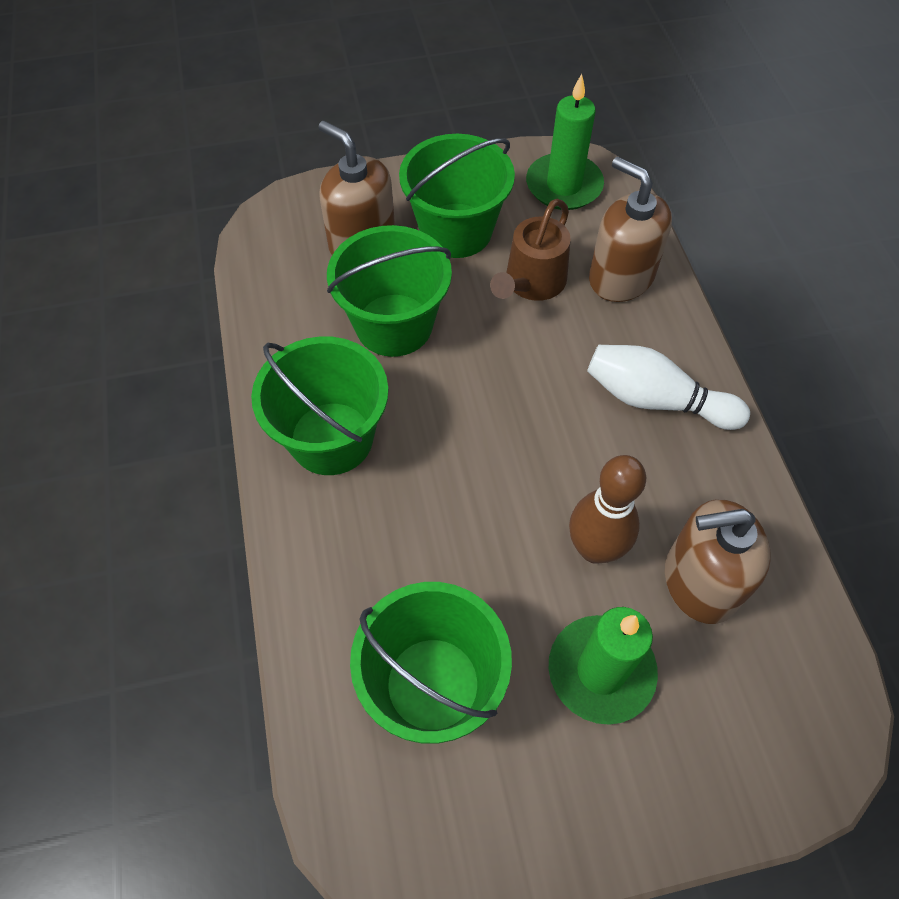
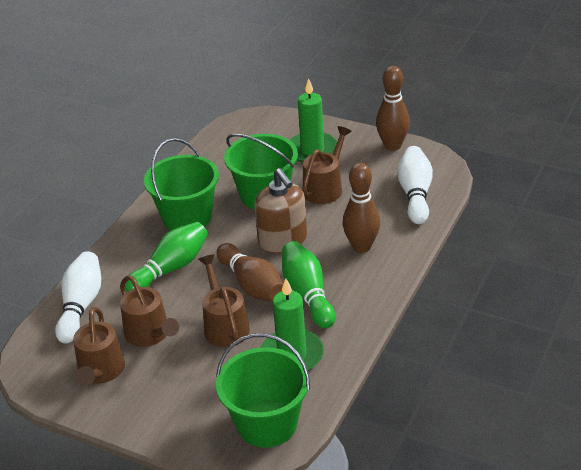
brown bowling pin: [569,455,646,564] = 1 -> [216,243,283,301] [342,163,380,253] [376,66,410,151] = 3
brown soap dispenser: [318,121,395,255] [589,156,672,302] [665,499,771,624] = 3 -> [254,168,307,253] = 1
brown watering can: [490,199,571,301] = 1 -> [73,307,125,385] [120,275,179,347] [198,254,250,347] [302,126,352,204] = 4
green bowling pin: none = 0 -> [125,222,208,292] [282,241,336,328] = 2
green bucket: [251,336,388,475] [327,225,452,357] [350,582,512,744] [399,134,515,258] = 4 -> [144,138,219,230] [216,333,310,448] [224,134,298,209] = 3
white bowling pin: [587,345,750,430] = 1 -> [55,251,101,343] [397,146,433,224] = 2

